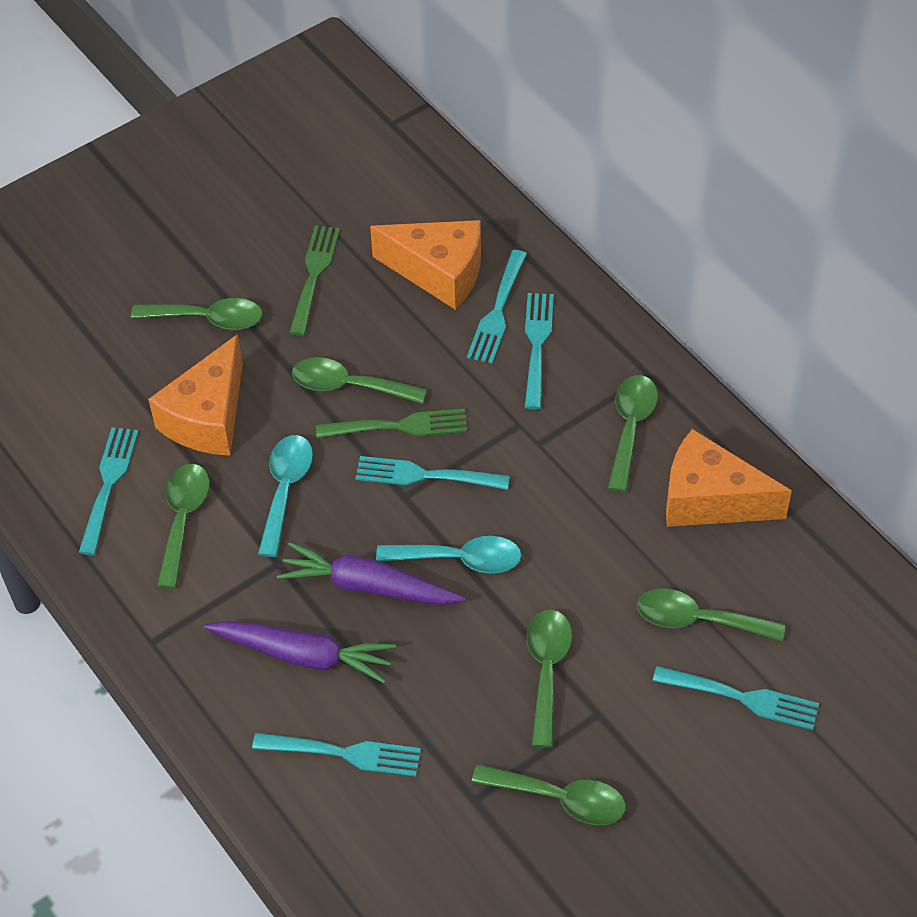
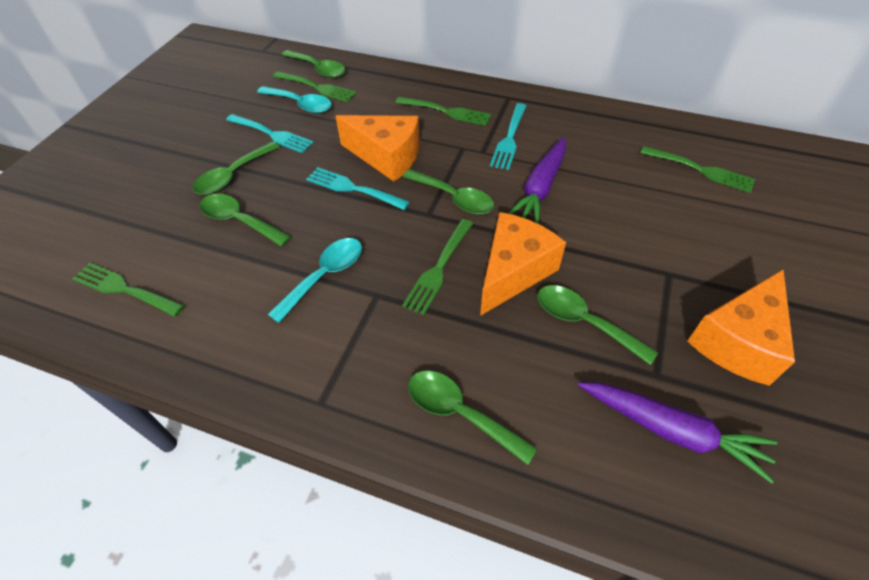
green fork: [289,225,340,336] [316,409,467,438] = 2 -> [72,262,184,317] [273,71,357,102] [395,97,491,126] [402,219,473,315] [640,146,755,193] = 5
green spoon: [131,298,263,330] [157,464,210,589] [292,357,427,404] [471,764,626,825] [527,610,572,748] [608,375,658,492] [637,588,785,642] = 7 -> [193,141,280,195] [199,194,291,247] [282,50,346,78] [403,169,494,215] [408,371,538,465] [537,285,658,365] = 6
turquoise fork: [79,427,139,555] [252,733,421,777] [356,456,510,490] [467,250,527,364] [525,293,554,410] [653,666,819,730] = 6 -> [226,114,314,153] [306,167,410,210] [490,103,526,170] = 3

